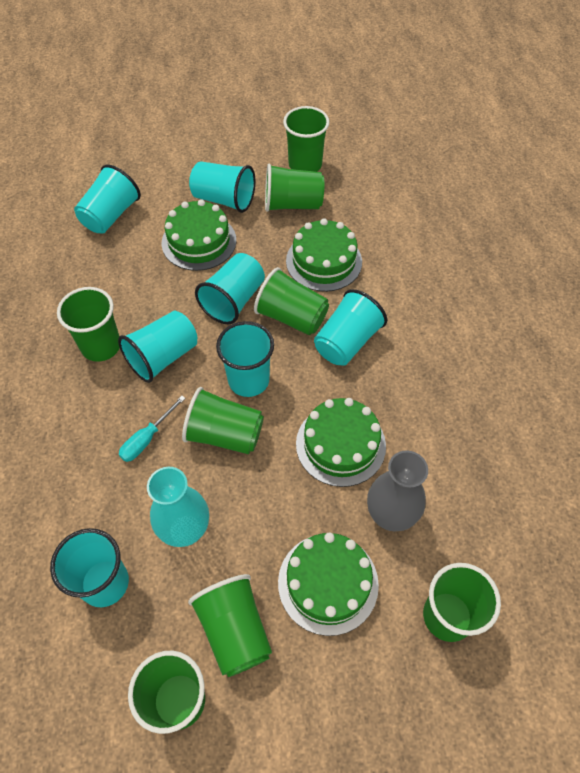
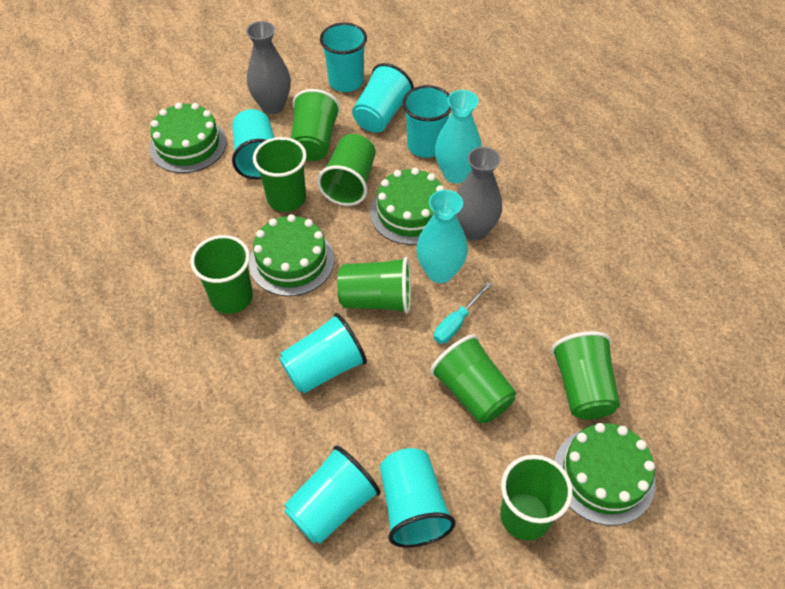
grey vase: [367,450,428,531] = 1 -> [246,21,291,114] [456,147,502,241] = 2
turquoise vase: [147,467,209,547] = 1 -> [416,190,468,283] [435,90,481,183] = 2

